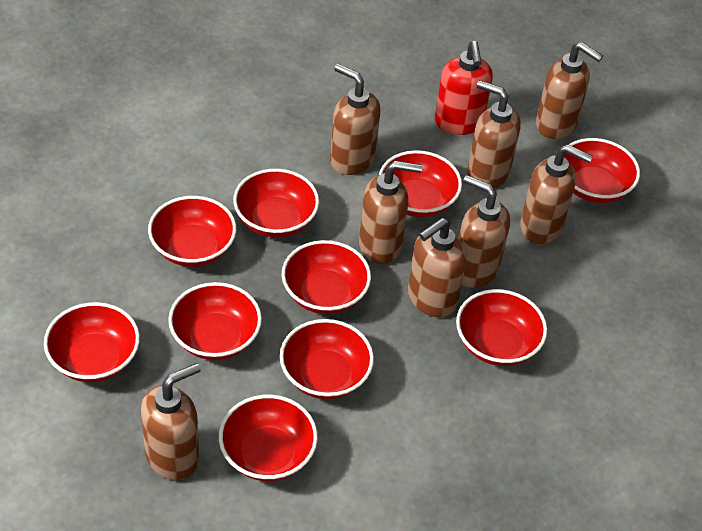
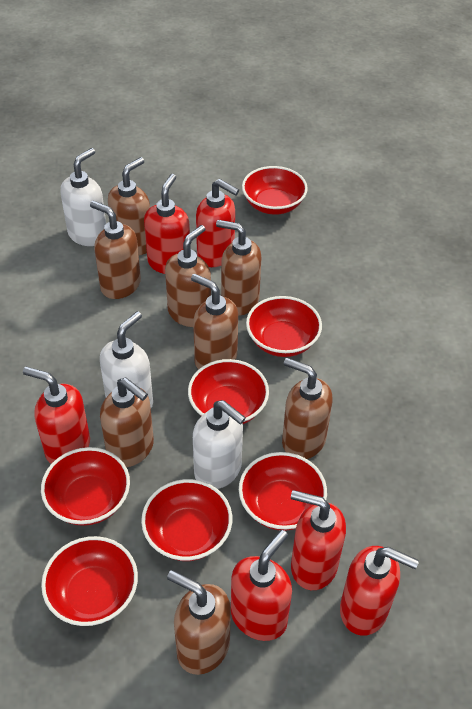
red bowl: [44,302,140,382] [148,196,236,267] [168,282,262,360] [219,395,318,481] [233,169,319,237] [280,319,374,399] [282,240,371,314] [379,150,462,217] [456,289,547,366] [564,138,640,203] = 10 -> [41,447,130,526] [41,536,138,626] [141,479,232,561] [188,359,269,424] [239,452,327,531] [242,166,308,215] [246,296,322,357] = 7
red soap dispenser: [435,41,493,135] = 1 -> [23,367,90,464] [144,174,190,274] [196,179,239,267] [231,530,292,641] [291,490,346,590] [340,546,419,636] = 6
white soap dispenser: none = 0 -> [60,148,106,246] [100,311,153,408] [193,400,246,489] = 3

